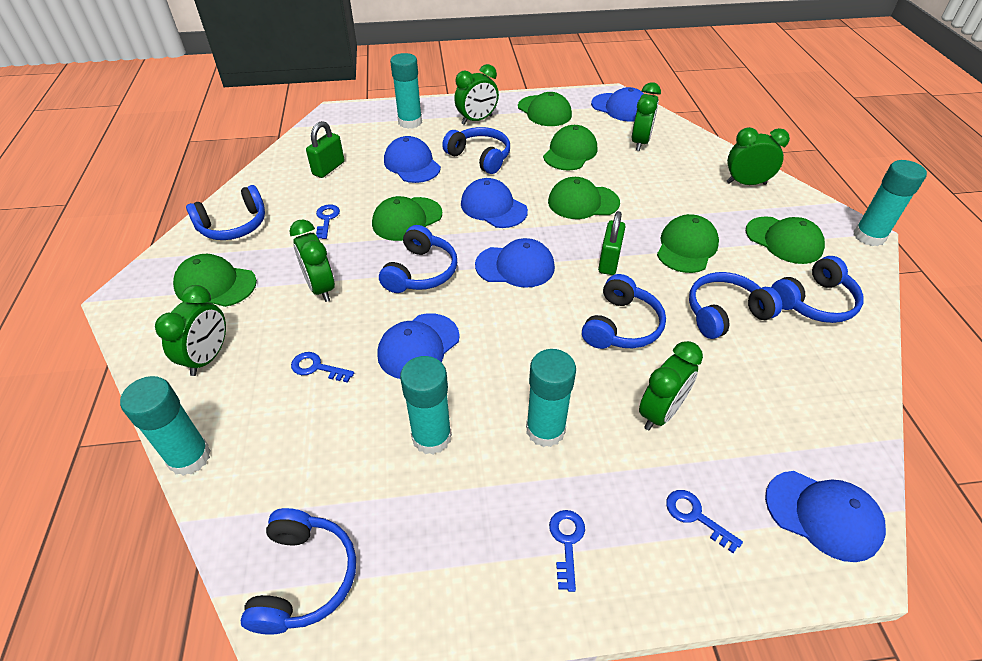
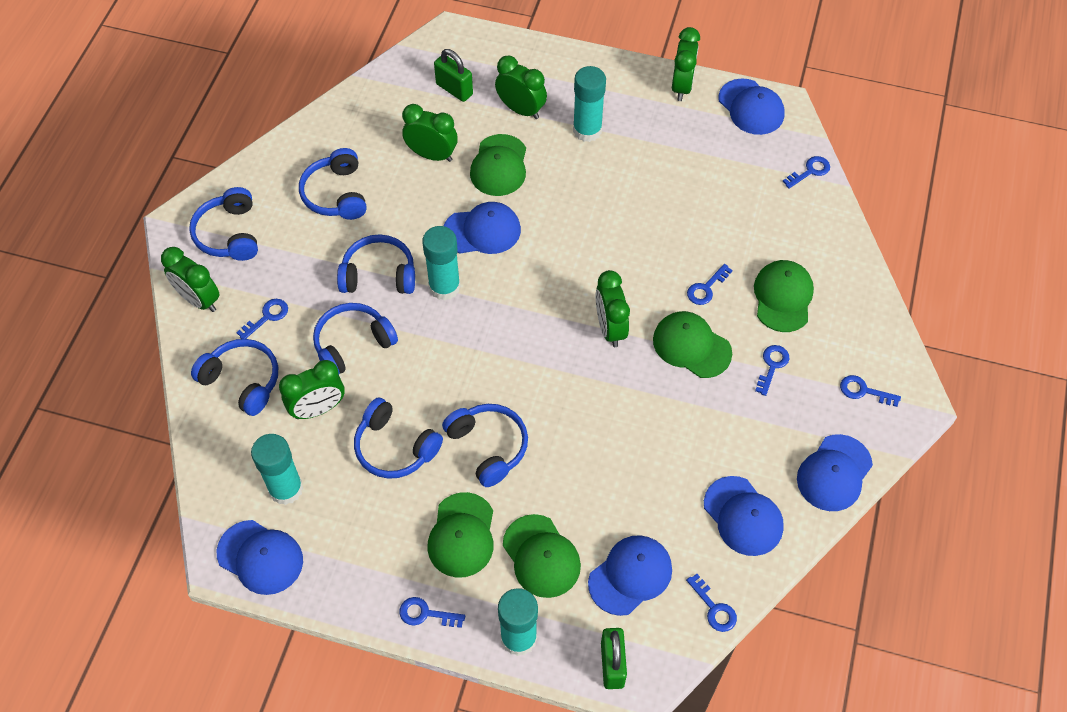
blue key: [291,352,354,383] [316,204,340,239] [549,510,585,592] [666,490,743,553] = 4 -> [236,299,288,339] [399,597,465,628] [686,574,737,632] [687,264,733,305] [755,345,789,396] [782,156,830,188] [840,375,901,407] = 7
green cap: [173,254,257,307] [372,196,442,241] [518,92,572,126] [543,125,597,170] [548,177,620,219] [657,214,719,273] [746,216,825,264] = 7 -> [427,492,494,577] [470,134,526,196] [503,514,581,598] [653,311,732,378] [754,260,814,332] = 5
turquoise glue stick: [120,376,211,476] [390,53,422,129] [400,356,452,455] [526,349,576,447] [854,160,927,246] = 5 -> [251,434,303,505] [422,226,461,301] [498,588,538,656] [573,66,606,142] = 4

